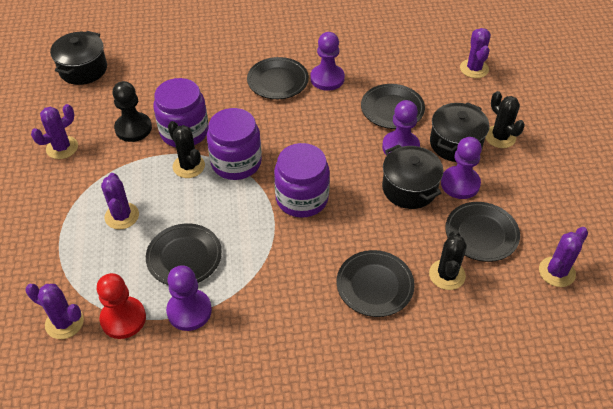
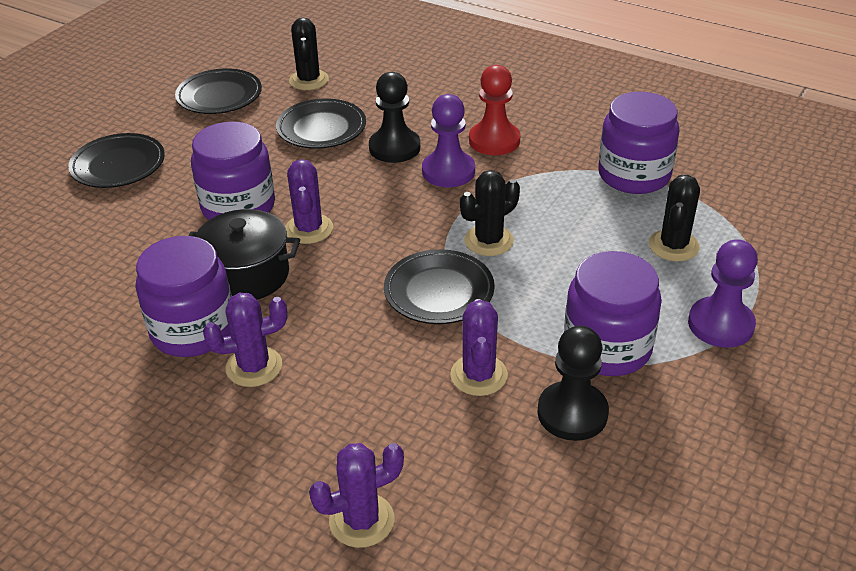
black pawn: [113,81,152,142] = 1 -> [369,72,420,163] [537,326,609,441] = 2
black plate: [146,223,222,285] [247,57,309,99] [337,250,415,317] [361,84,425,129] [445,202,520,262] = 5 -> [68,133,165,188] [175,68,262,114] [276,99,366,149] [384,249,495,324] = 4
black pot: [50,31,107,85] [382,145,443,209] [430,102,490,162] = 3 -> [188,209,300,299] = 1
purple cactus: [25,284,84,339] [31,104,78,159] [101,173,139,229] [460,28,491,78] [539,227,588,287] = 5 -> [203,293,288,387] [285,159,333,244] [309,443,404,548] [450,299,508,396] = 4
purple jar: [153,78,208,147] [207,108,262,180] [274,143,330,218] = 3 -> [136,236,232,357] [191,121,275,220] [564,251,662,376] [598,92,679,194] = 4
purple pawn: [166,265,212,331] [310,32,345,91] [382,100,420,156] [441,137,482,199] = 4 -> [422,94,475,187] [688,239,758,348] = 2

